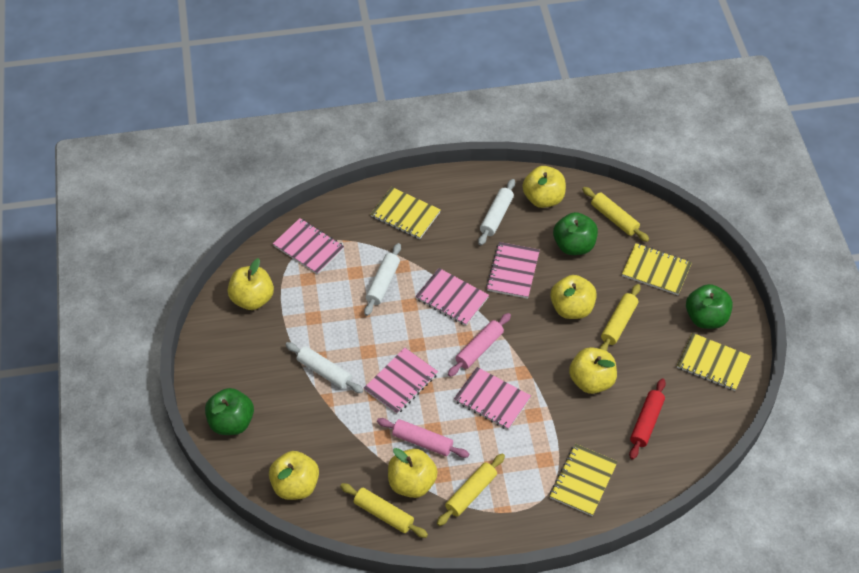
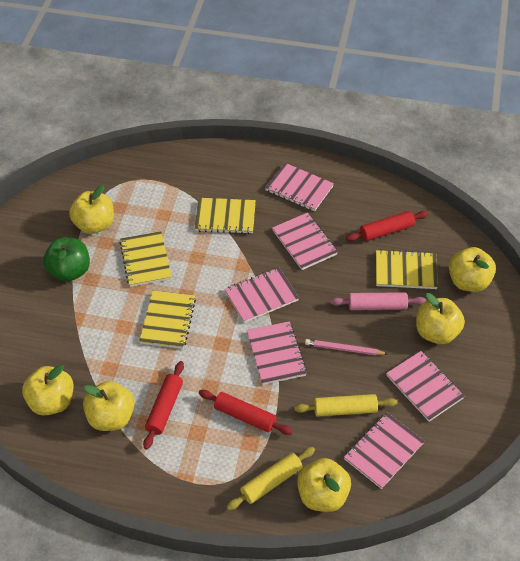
green apple: [205,388,254,435] [553,212,598,255] [686,284,733,329] = 3 -> [43,237,90,282] = 1
pink notebook: [273,218,344,275] [364,348,438,414] [415,268,489,326] [454,367,531,430] [486,242,540,299] = 5 -> [225,267,299,323] [247,321,307,385] [265,163,334,212] [272,212,338,270] [344,413,425,489] [386,351,465,421] = 6
pink pencil: none = 0 -> [305,339,388,355] = 1
pink rolling pin: [377,418,469,458] [448,313,511,377] = 2 -> [330,292,426,310] = 1
red rolling pin: [629,378,666,460] = 1 -> [143,361,184,450] [199,390,293,435] [346,211,429,241] = 3
white rolling pin: [285,342,363,393] [364,243,401,316] [478,179,515,245] = 3 -> none = 0
yellow rolling pin: [340,483,428,538] [437,453,505,526] [582,187,649,242] [599,284,641,351] = 4 -> [226,447,315,510] [294,394,397,417] = 2

